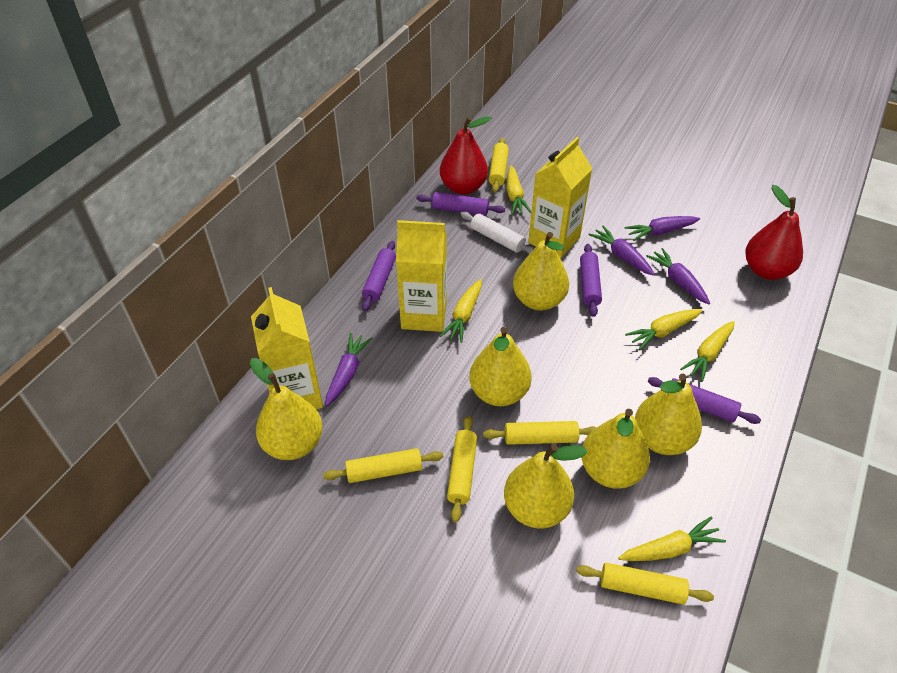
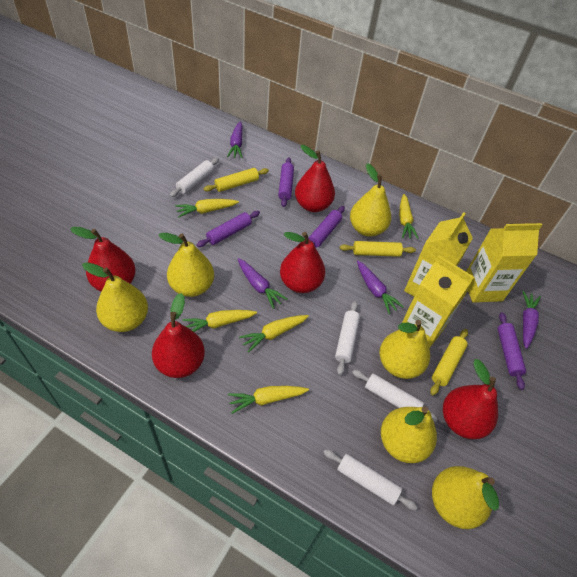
red pear: [440,116,492,195] [745,185,803,280] = 2 -> [70,227,136,291] [152,293,205,378] [280,232,325,293] [295,145,335,212] [443,359,498,439] = 5
white rolling pin: [460,212,535,254] = 1 -> [170,158,219,197] [323,449,417,510] [335,301,360,375] [352,370,438,422] = 4
yellow rolling pin: [323,448,444,483] [447,415,477,522] [483,421,597,445] [489,138,509,192] [576,563,714,605] = 5 -> [204,168,269,192] [340,241,416,257] [430,329,468,395] = 3

